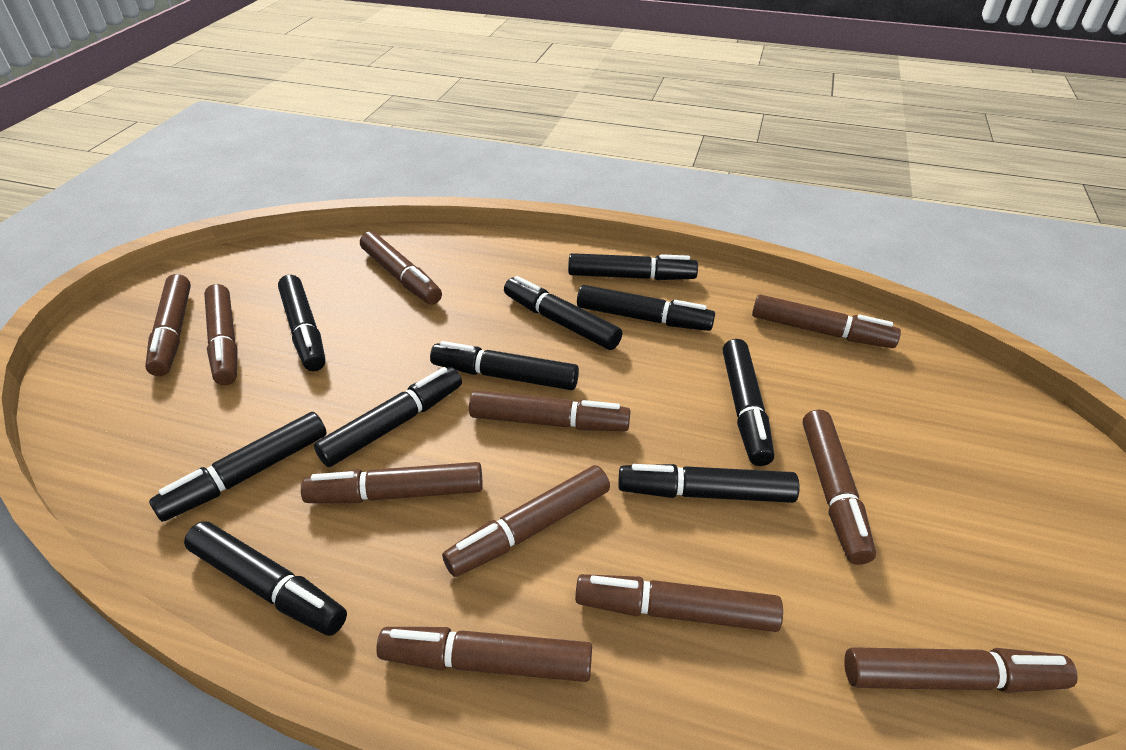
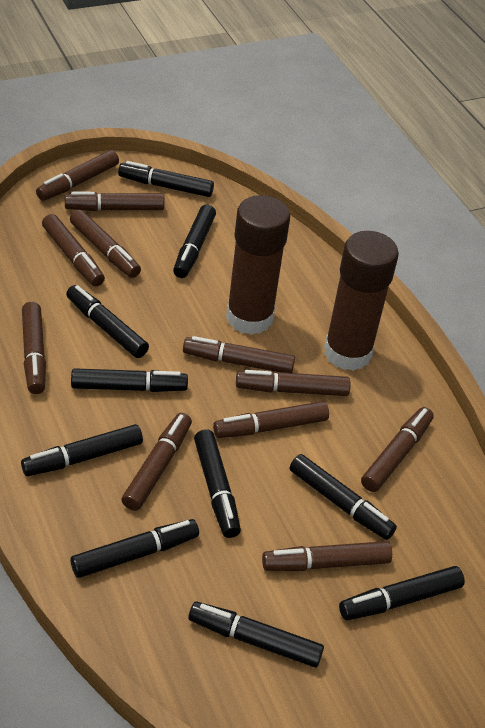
brown glue stick: none = 0 -> [226,195,290,335] [324,231,399,371] = 2

